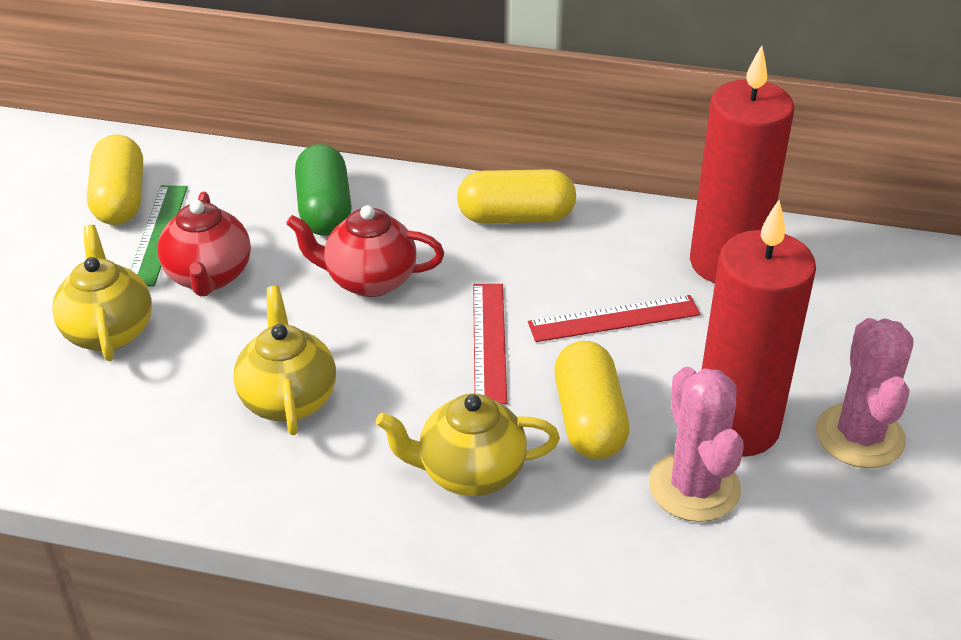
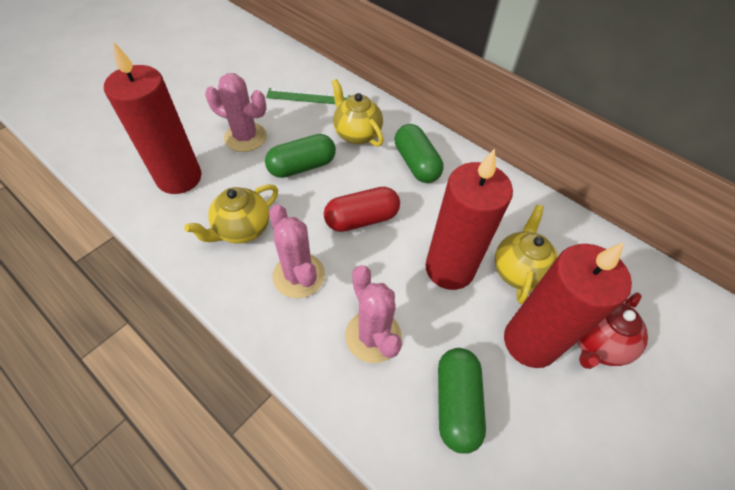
green capsule: [295,144,352,236] = 1 -> [265,134,336,178] [395,124,443,183] [438,348,486,454] = 3
pink cactus: [649,367,744,522] [816,318,914,468] = 2 -> [205,73,267,152] [269,204,325,298] [345,265,402,363] = 3
red candle: [690,46,794,283] [702,200,816,457] = 2 -> [104,41,201,194] [425,148,513,290] [504,242,632,368] = 3
red capsule: none = 0 -> [324,187,400,232] = 1
red ruler: [473,284,507,404] [528,295,700,342] = 2 -> none = 0
red teapot: [157,191,251,296] [286,205,444,297] = 2 -> [577,293,648,369] = 1
yellow capsule: [87,134,143,225] [457,169,576,223] [554,341,629,459] = 3 -> none = 0

